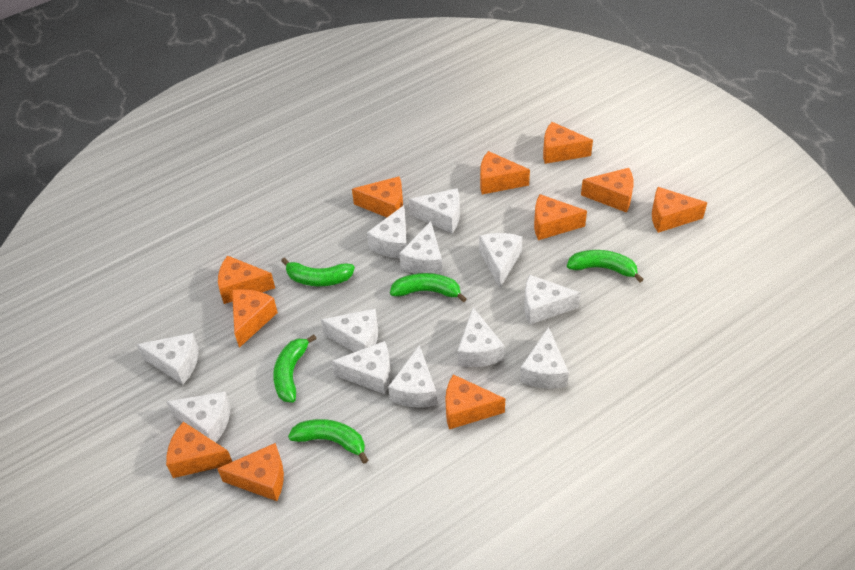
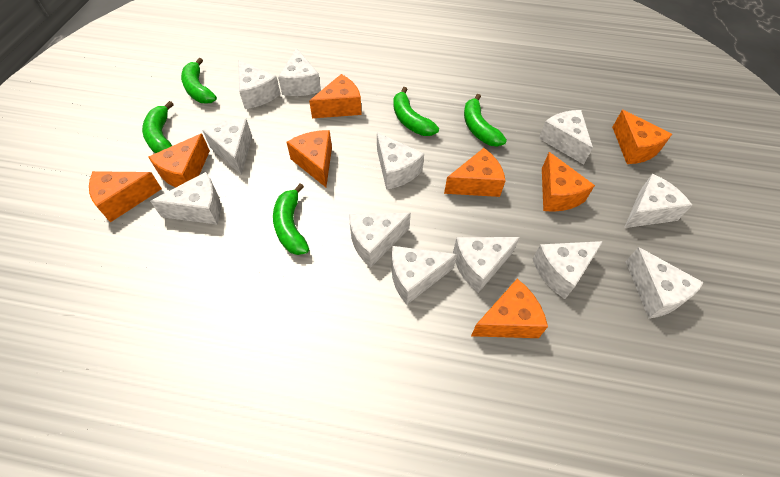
orange cheese: [166,422,232,478] [217,443,284,501] [218,255,275,304] [232,289,278,348] [352,176,403,217] [445,374,505,429] [480,151,530,194] [534,194,587,240] [543,122,593,164] [581,168,634,213] [652,187,707,233] = 11 -> [89,171,162,222] [148,133,210,188] [286,130,332,187] [309,74,362,118] [444,148,506,197] [471,279,548,338] [542,152,595,212] [612,110,672,164] = 8

